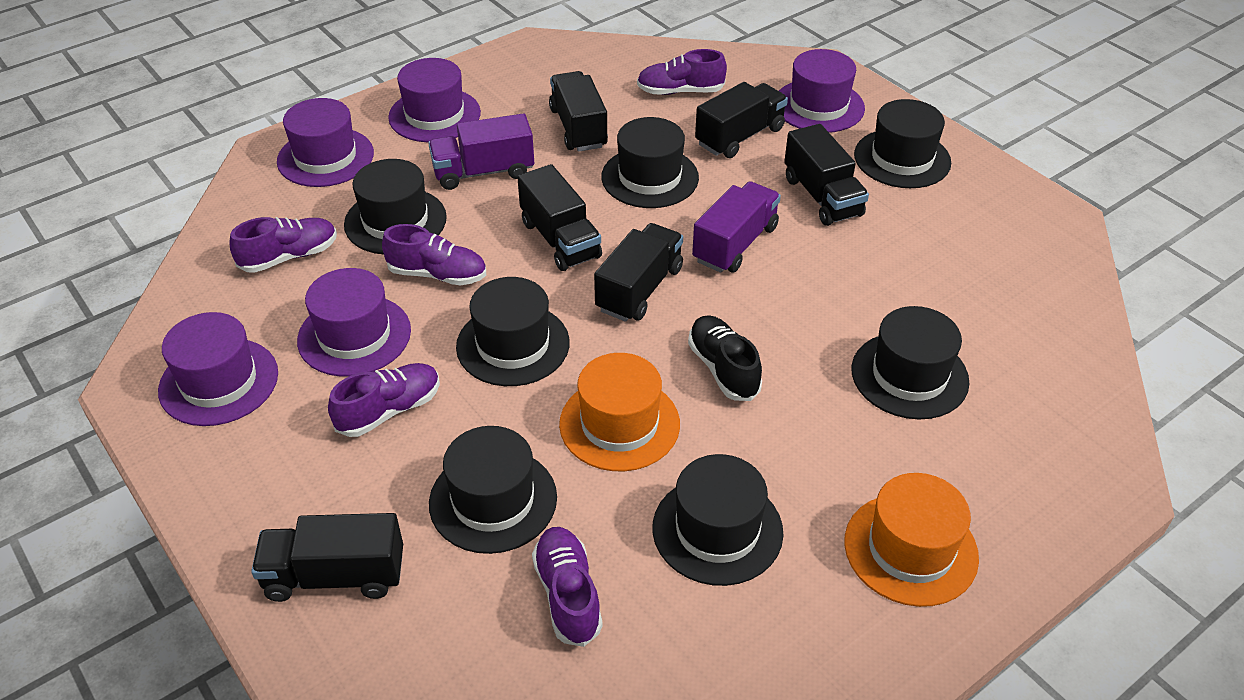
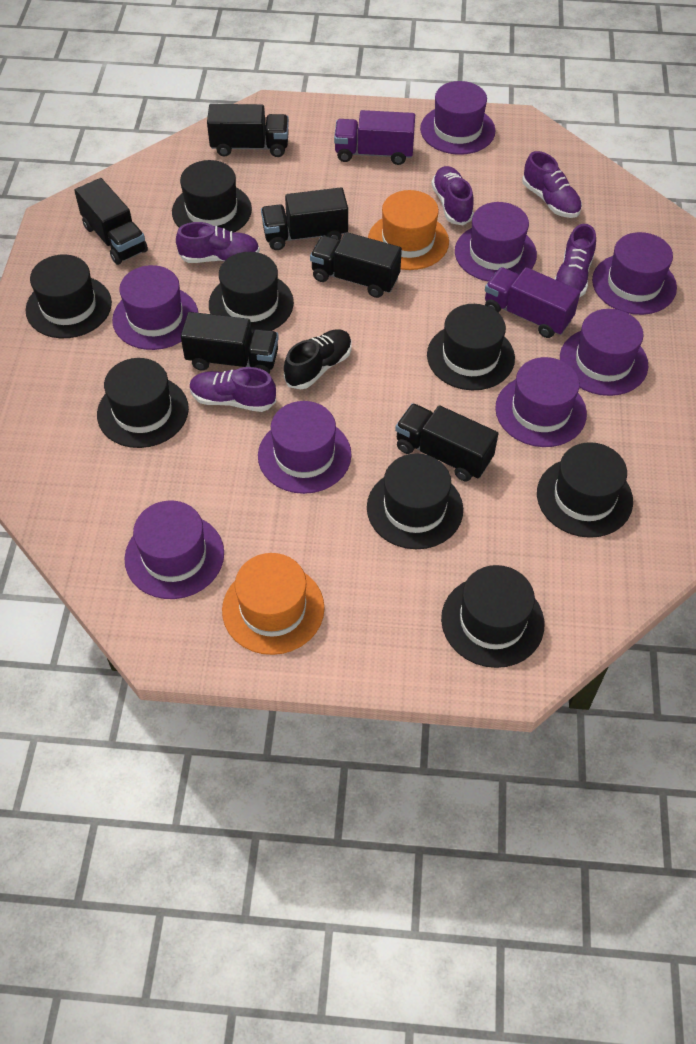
black hat: [344,159,447,254] [429,426,557,554] [456,277,570,386] [601,117,699,208] [653,454,783,586] [851,306,970,419] [854,99,951,188] = 7 -> [25,254,112,338] [97,358,189,448] [172,160,252,232] [209,252,294,334] [367,454,463,549] [427,304,515,390] [441,565,544,668] [537,442,633,538] = 8
purple hat: [158,312,278,426] [277,98,374,187] [297,268,411,376] [388,58,481,142] [779,49,865,133] = 5 -> [112,265,198,350] [124,501,224,599] [258,401,352,494] [420,81,496,155] [455,202,537,282] [495,357,587,447] [560,309,648,396] [592,232,677,315] = 8

